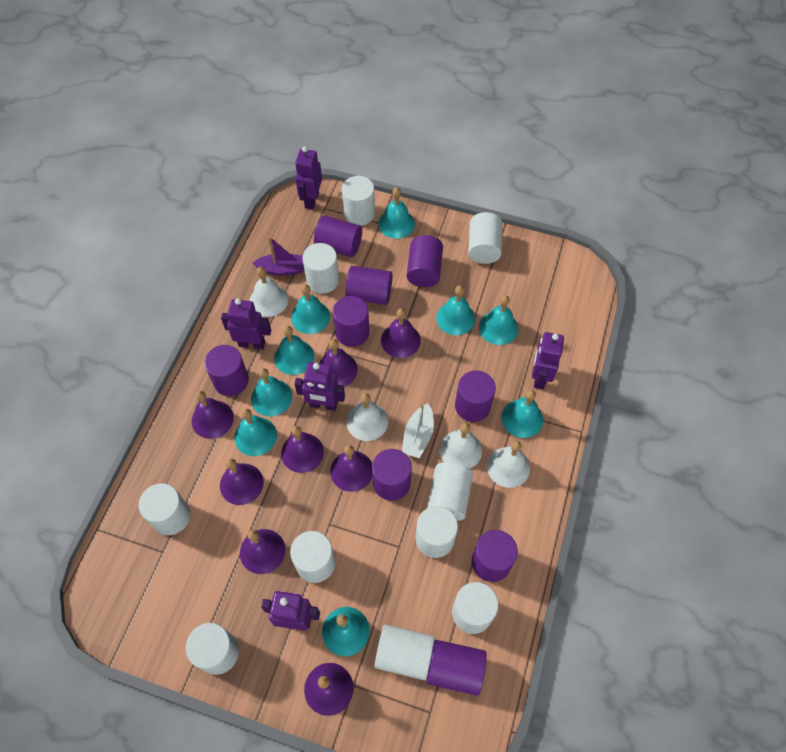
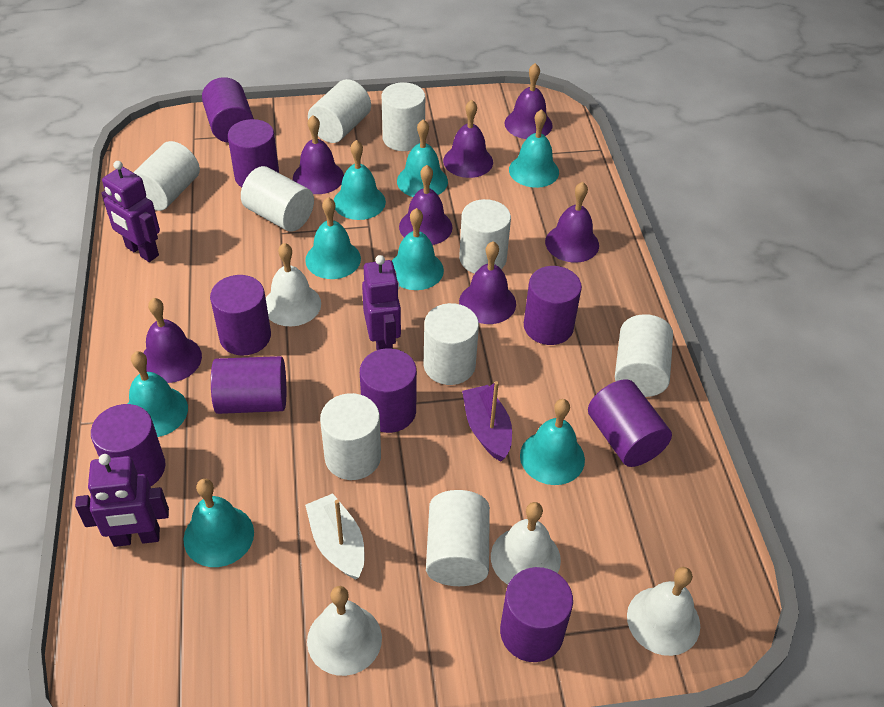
purple bell: [192,391,234,439] [220,459,264,505] [240,529,285,574] [281,426,324,473] [304,663,353,716] [319,339,358,386] [330,445,373,492] [381,308,421,358] = 8 -> [143,298,202,383] [293,115,344,194] [399,165,453,245] [443,100,493,178] [459,241,516,324] [504,63,553,139] [545,182,599,263] = 7
purple robot: [221,298,271,350] [261,591,320,631] [294,362,345,411] [295,146,322,210] [532,332,564,389] = 5 -> [75,454,169,547] [101,161,160,262] [362,255,401,350] = 3
turquoise bell: [235,409,277,456] [251,368,292,416] [274,326,314,375] [291,284,330,334] [322,607,370,656] [378,188,415,239] [436,286,475,335] [479,295,518,345] [501,390,543,438] = 9 -> [128,351,188,437] [184,479,254,567] [305,197,361,279] [334,140,386,220] [392,208,444,290] [397,119,448,197] [509,109,559,188] [520,399,585,485] = 8
white cylinder: [139,483,190,535] [186,623,239,675] [290,531,335,583] [302,243,339,294] [342,176,375,226] [375,625,435,680] [416,506,458,558] [427,462,473,521] [452,582,498,634] [468,212,502,264] = 10 -> [133,141,200,211] [241,166,314,232] [308,79,371,143] [320,393,381,480] [382,82,425,151] [424,303,479,385] [426,490,490,586] [459,199,511,274] [615,314,673,397] = 9

